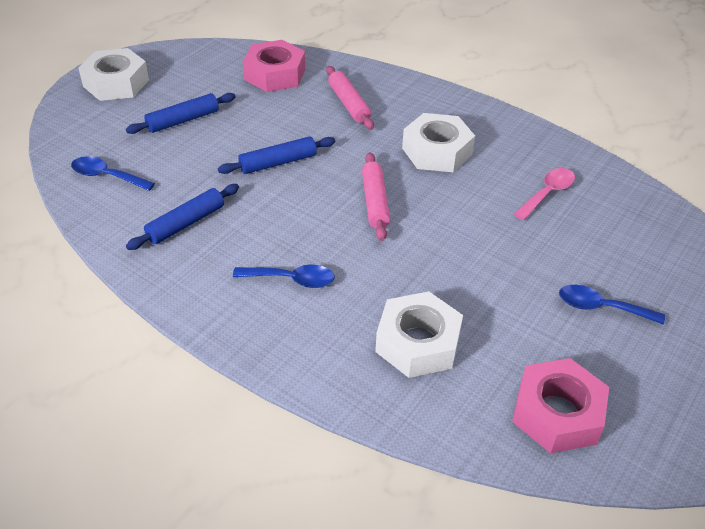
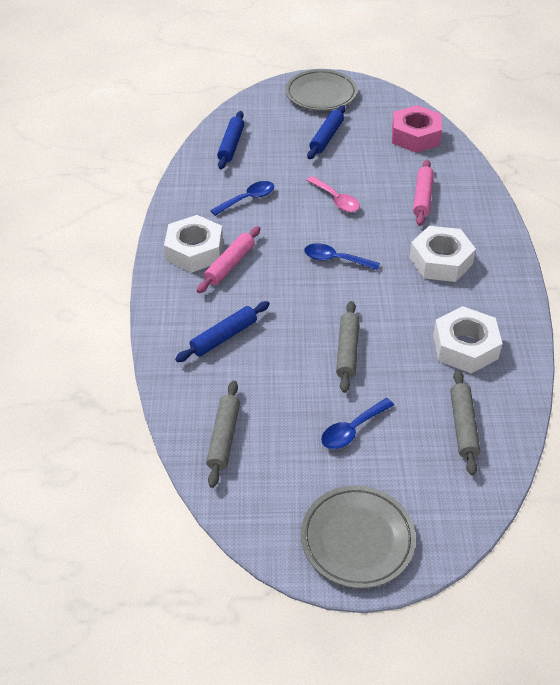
grey plate: none = 0 -> [285,69,358,111] [301,486,416,589] = 2
grey rolling pin: none = 0 -> [206,381,240,488] [336,301,360,393] [450,369,480,475] = 3
pink nut: [243,40,305,92] [512,358,609,453] = 2 -> [392,105,442,153] = 1

